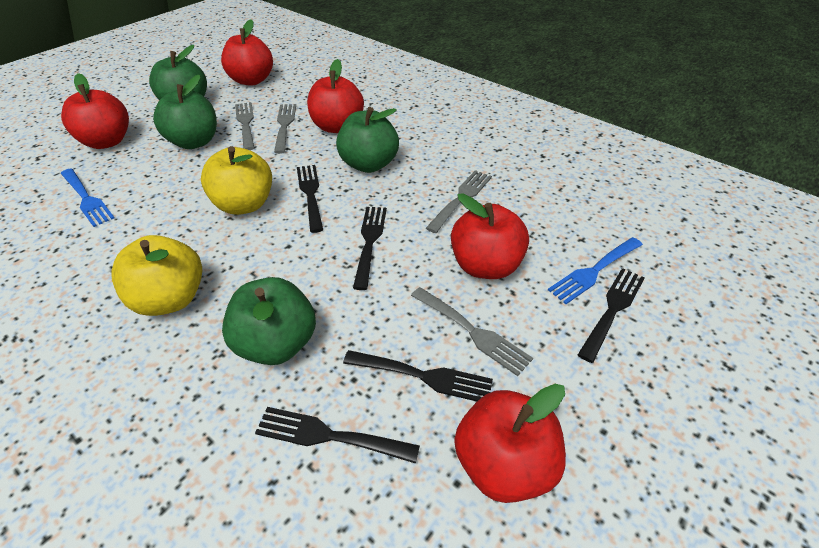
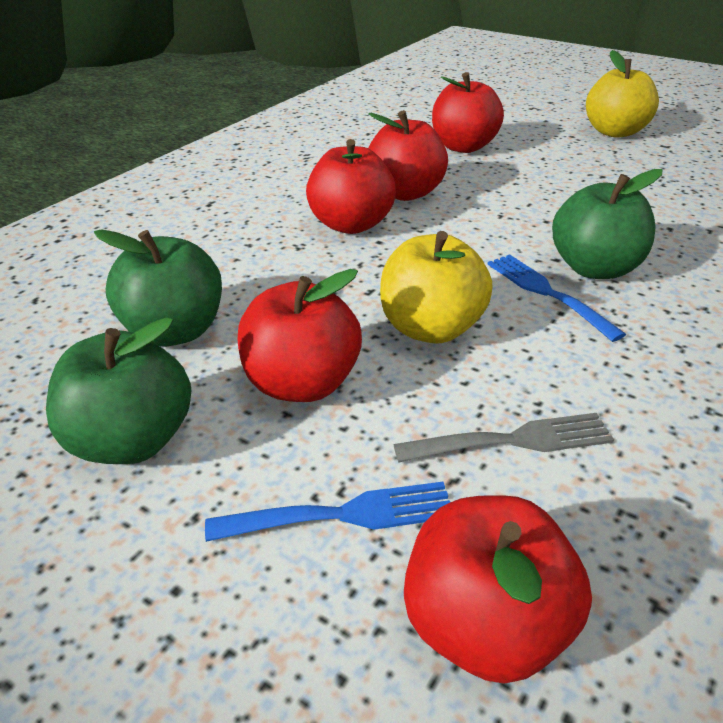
black fork: [255,407,420,464] [297,165,323,233] [343,350,493,401] [353,207,387,290] [578,268,645,363] = 5 -> none = 0
green apple: [149,45,207,100] [153,75,217,149] [222,277,316,365] [336,107,399,173] = 4 -> [46,318,192,464] [94,229,222,347] [552,169,662,279] = 3
grey fork: [235,102,254,150] [274,104,296,154] [411,287,533,376] [426,170,492,233] = 4 -> [393,413,614,463] = 1

